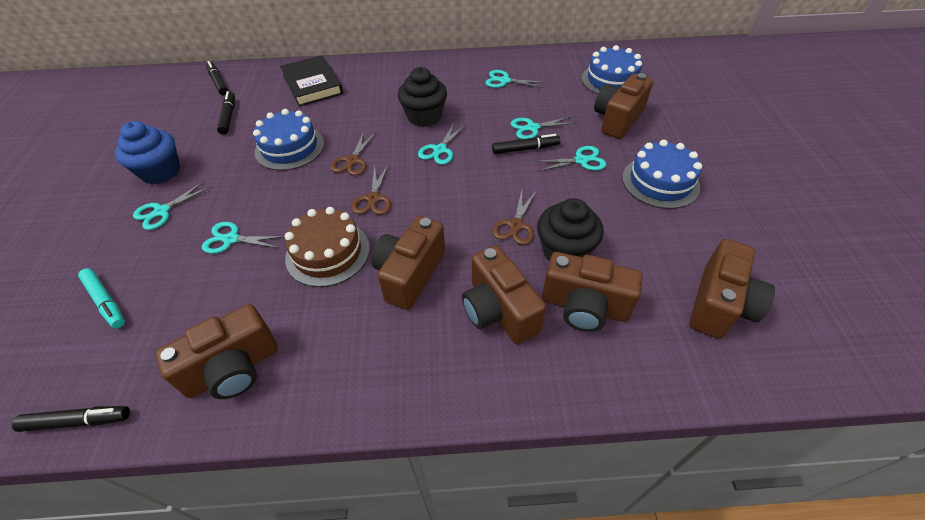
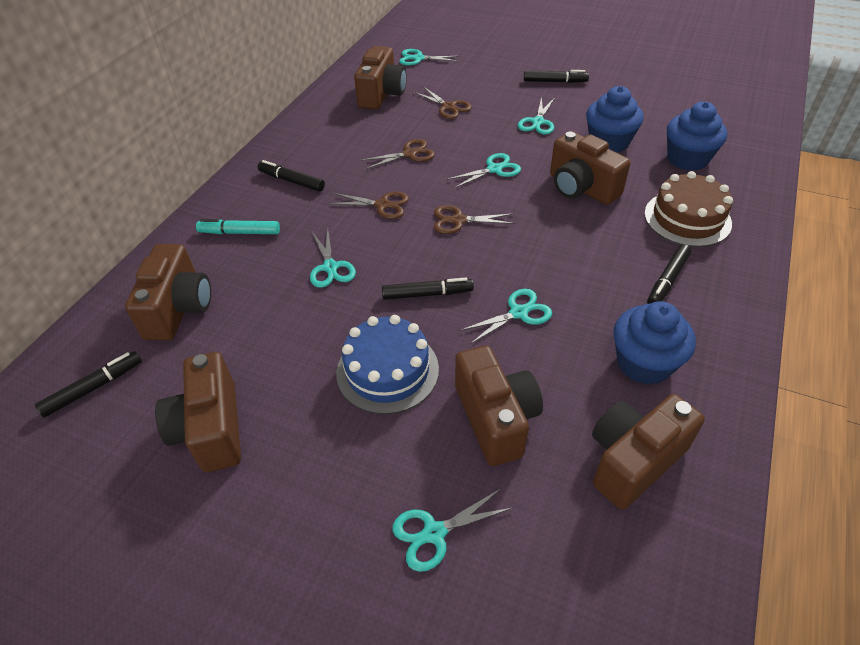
black book: [280,55,343,107] = 1 -> none = 0
black cupcake: [398,67,447,127] [537,198,604,261] = 2 -> none = 0
black marker: [12,406,130,432] [206,61,228,96] [217,91,235,135] [492,134,561,154] = 4 -> [35,351,142,417] [258,160,325,192] [382,277,474,300] [523,70,589,83] [647,244,692,304] = 5
blue cake: [253,109,324,171] [581,45,642,94] [622,140,702,209] = 3 -> [336,315,439,414] = 1
blue cupcake: [115,121,180,184] = 1 -> [586,86,644,153] [614,301,696,385] [667,102,727,171] = 3
brown scissors: [330,132,376,176] [351,165,391,215] [492,190,537,245] = 3 -> [329,192,409,219] [360,139,435,169] [414,87,472,119] [434,205,515,234] = 4

